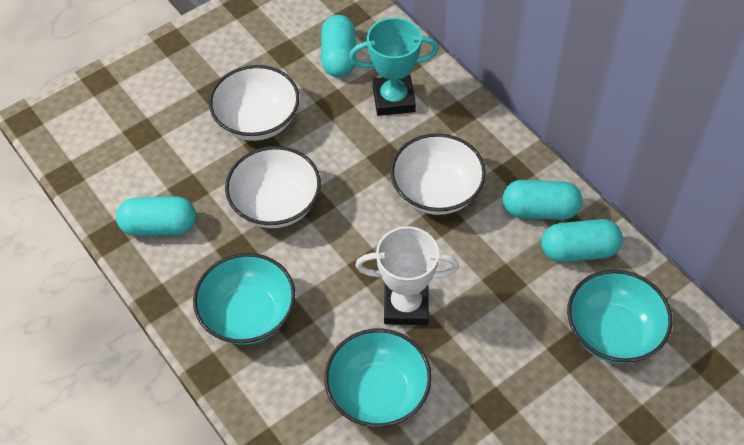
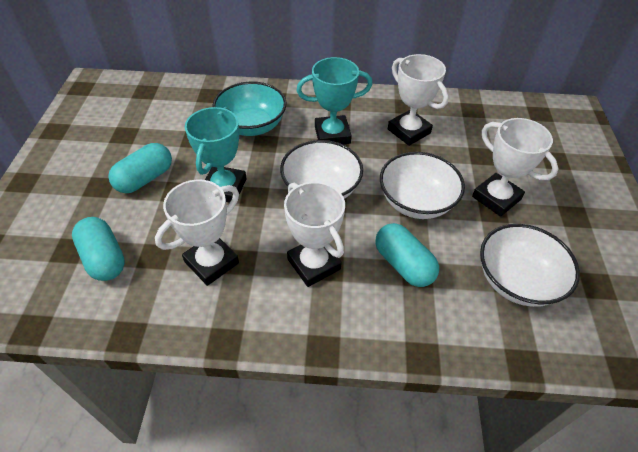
turquoise bowl: [193,253,295,345] [324,329,432,427] [567,270,672,364] = 3 -> [212,82,287,136] = 1
turquoise capsule: [116,197,196,236] [321,15,356,77] [502,180,582,220] [541,219,623,262] = 4 -> [72,217,125,281] [108,143,172,193] [375,223,439,287] = 3
turquoise trophy: [349,17,439,116] = 1 -> [185,107,247,203] [296,57,372,144] = 2
white trophy: [355,226,459,325] = 1 -> [155,180,239,286] [284,182,345,287] [388,54,449,146] [472,118,559,217] = 4

